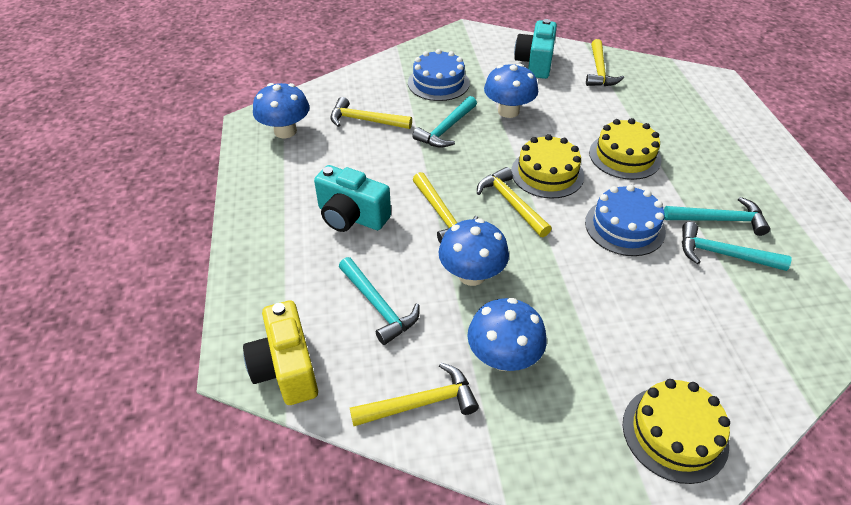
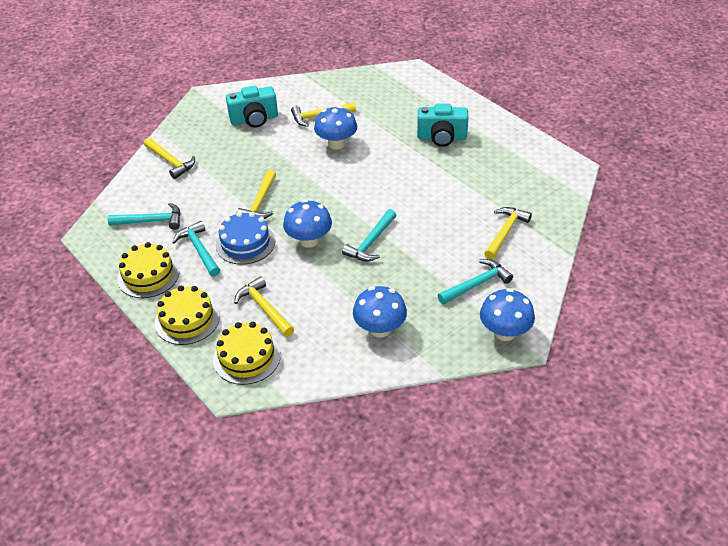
blue cake: [408,49,470,101] [585,185,666,256] = 2 -> [216,212,275,265] = 1
yellow camera: [243,300,318,405] = 1 -> none = 0

